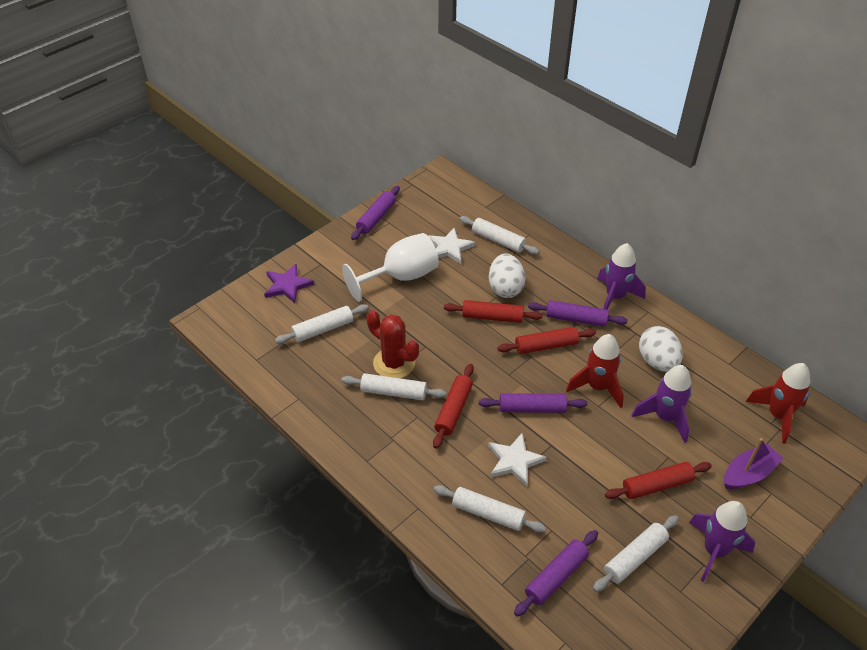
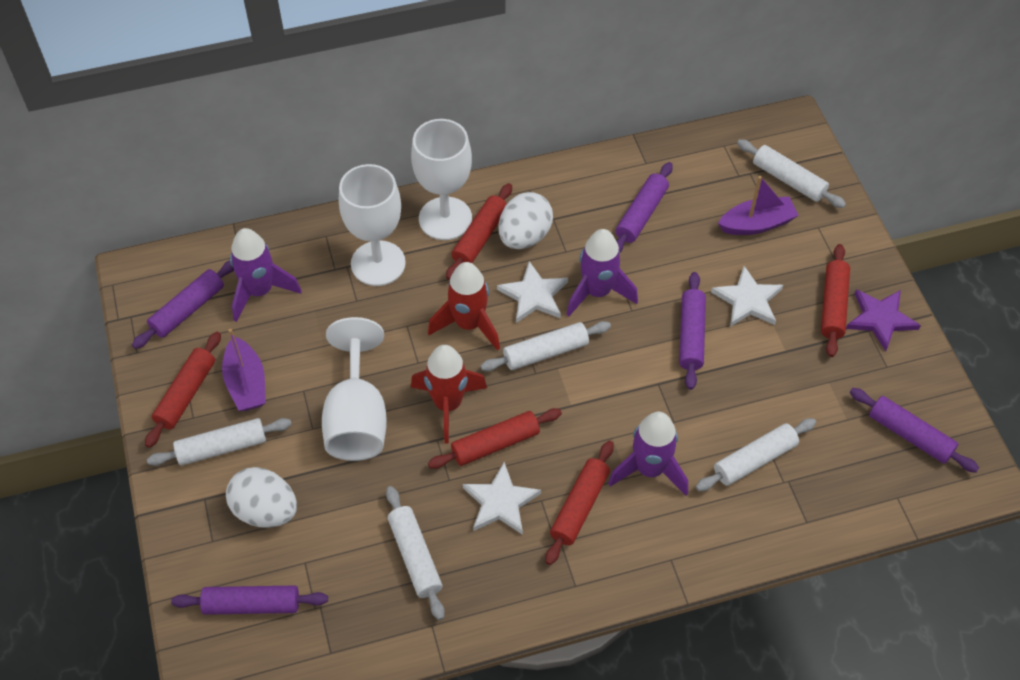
purple boat: [724,438,783,489] = 1 -> [222,329,266,411] [718,176,799,235] = 2
purple rolling pin: [351,186,400,240] [479,393,588,413] [514,530,598,617] [528,300,628,327] = 4 -> [132,260,234,349] [171,586,328,615] [615,162,673,252] [679,272,706,390] [850,388,979,473] = 5
red cactus: [366,310,419,378] = 1 -> none = 0
red rolling pin: [433,364,474,449] [444,300,543,323] [498,327,596,354] [605,462,712,499] = 4 -> [145,332,221,448] [428,408,562,469] [446,183,512,280] [545,441,614,565] [821,244,850,357] = 5
white goblet: [342,233,439,302] = 1 -> [322,317,387,461] [339,164,406,286] [411,119,472,240] = 3
white star: [428,228,475,264] [488,432,547,487] = 2 -> [463,462,541,535] [497,261,568,323] [711,266,783,327] = 3

